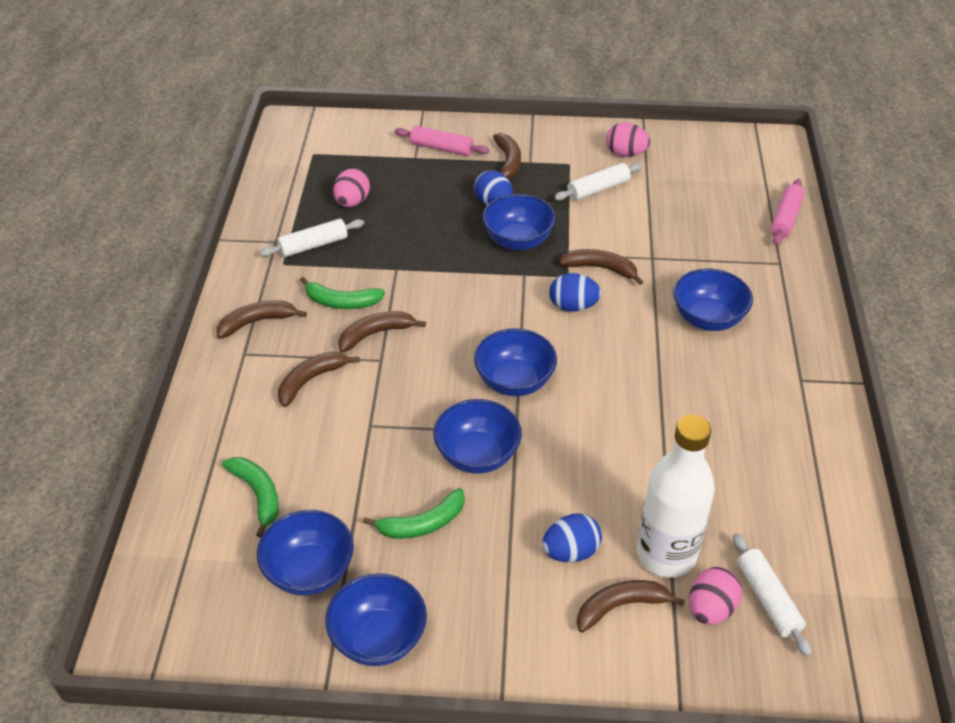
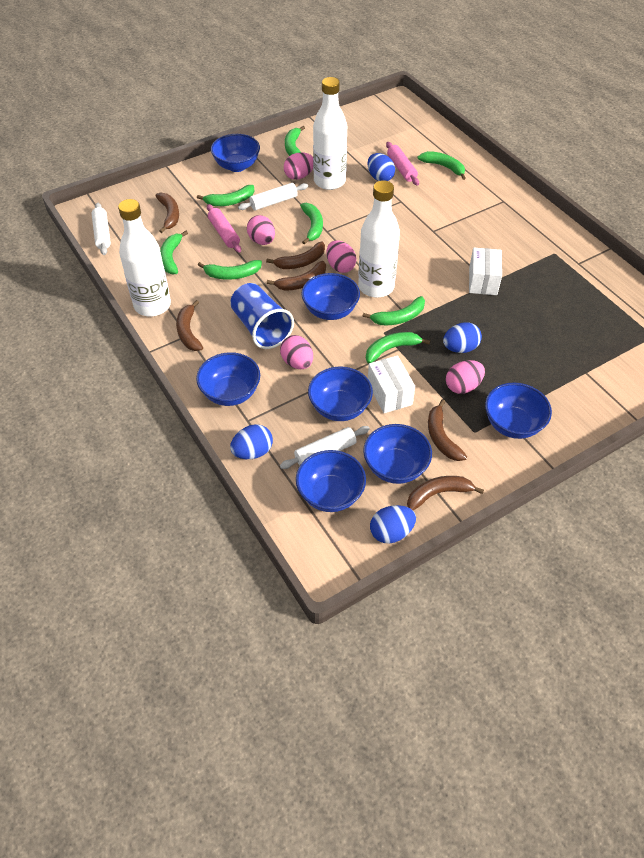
blue bowl: [257,510,354,596] [325,573,427,666] [433,399,522,474] [474,328,557,396] [482,194,556,250] [673,268,753,331] = 6 -> [196,352,260,406] [211,134,260,172] [296,450,366,512] [301,273,360,320] [308,367,373,421] [363,424,432,484] [485,383,552,439] = 7
blue cup: none = 0 -> [230,283,294,349] = 1
blue egg: [474,170,513,205] [542,513,602,563] [549,273,601,312] = 3 -> [230,424,273,459] [367,153,395,181] [370,505,416,544] [443,322,482,353] = 4
green banana: [222,457,279,537] [300,277,385,309] [363,488,465,539] = 3 -> [160,231,188,274] [197,185,254,206] [198,260,262,280] [285,126,305,156] [300,203,323,245] [363,296,425,325] [366,332,430,364] [418,151,466,180] = 8
pink egg: [333,169,370,207] [606,123,650,157] [689,567,742,625] = 3 -> [247,215,275,245] [280,335,313,369] [284,152,313,180] [326,240,356,273] [446,360,485,394] = 5
white bottle: [637,415,715,578] = 1 -> [118,199,171,316] [313,77,347,190] [358,180,400,298] = 3
white box: none = 0 -> [368,355,415,413] [469,248,502,295] = 2

